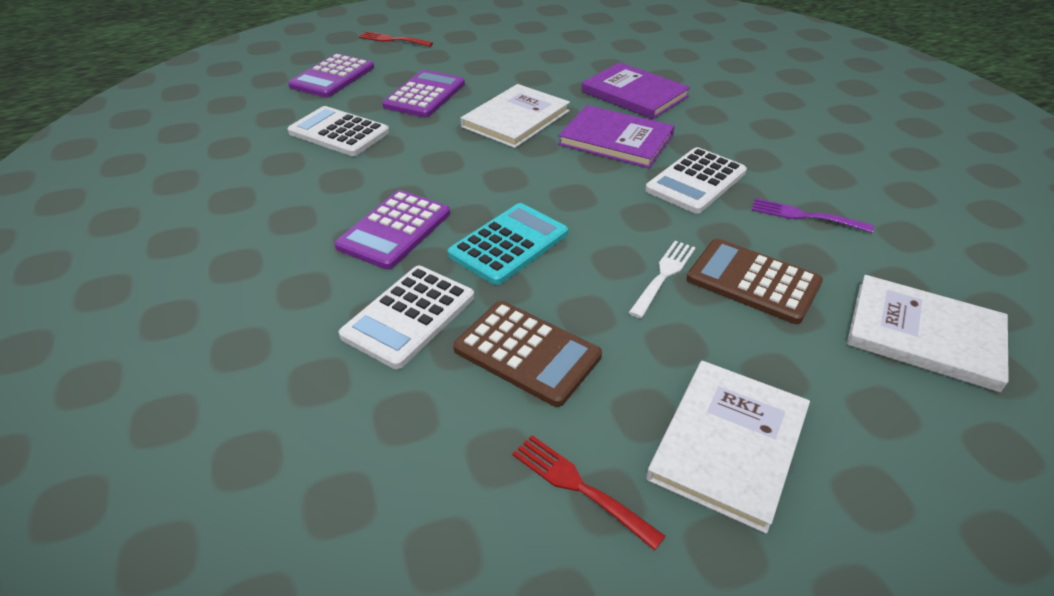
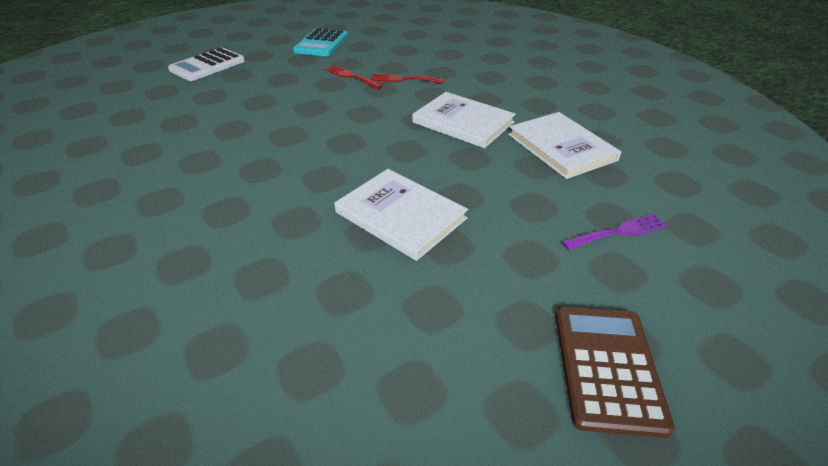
brown calculator: [453,301,602,407] [687,239,823,324] = 2 -> [555,306,675,438] = 1
purple book: [558,105,675,168] [581,62,691,119] = 2 -> none = 0
purple calculator: [288,53,374,98] [335,190,450,270] [382,70,465,117] = 3 -> none = 0
white calculator: [288,106,389,156] [339,266,474,369] [645,147,747,214] = 3 -> [168,47,245,81] = 1
white fork: [628,241,696,319] = 1 -> none = 0

